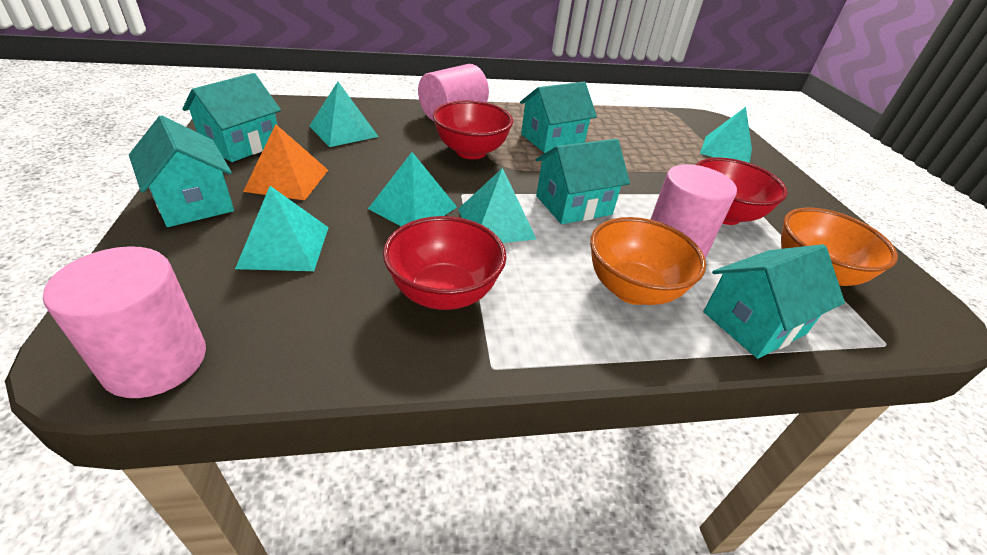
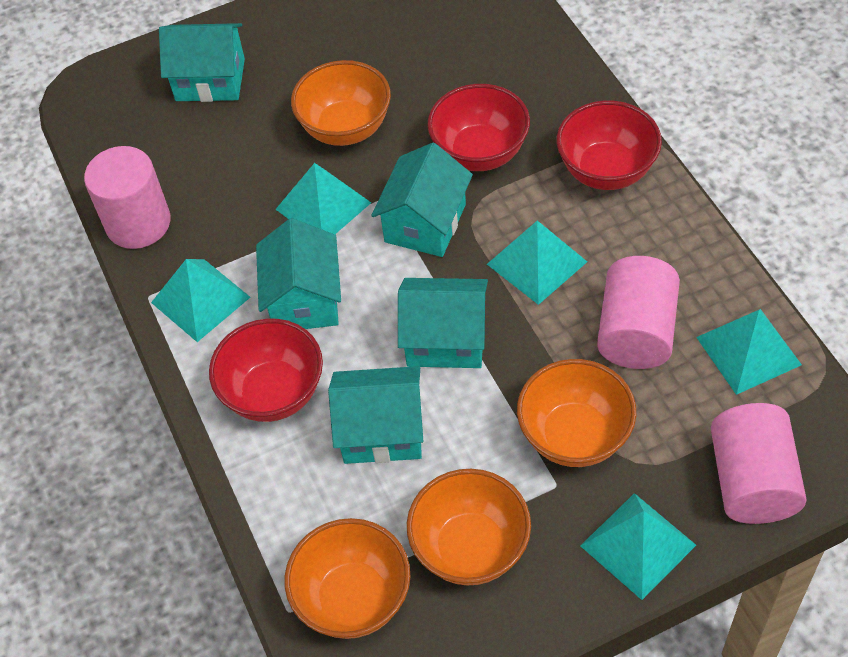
orange bowl: [590,217,706,305] [781,207,898,286] = 2 -> [285,518,410,639] [291,60,391,146] [407,469,531,586] [517,359,636,467] = 4
orange pyramid: [243,124,328,200] = 1 -> none = 0

